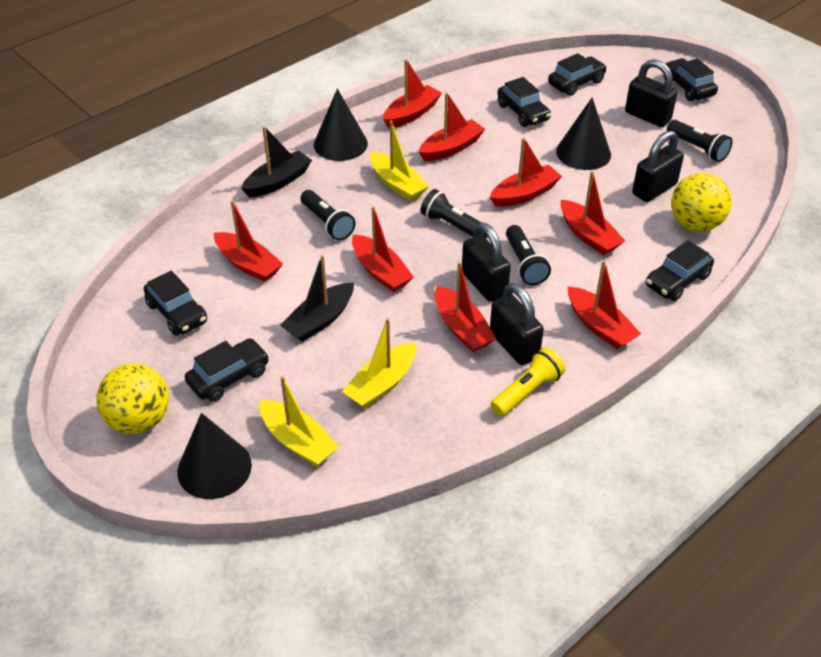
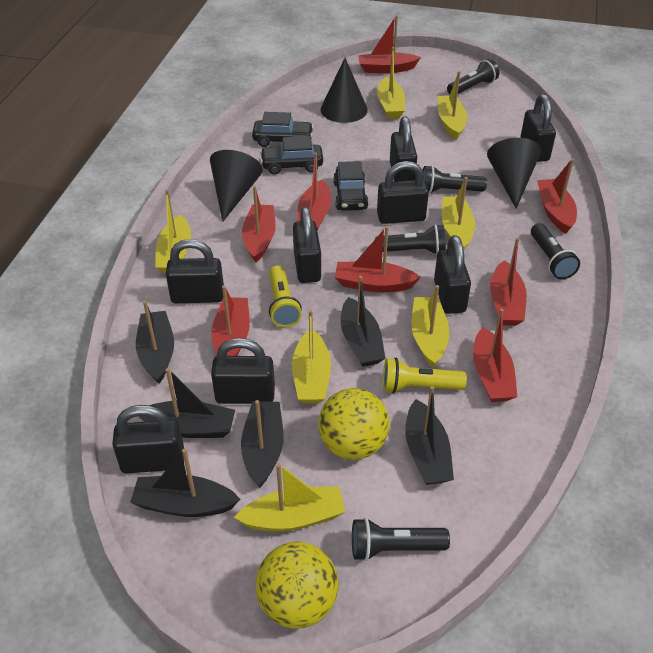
black boat: [241,126,312,197] [280,255,354,342] = 2 -> [130,449,240,517] [136,301,174,384] [139,368,235,438] [241,400,283,487] [341,276,385,367] [405,386,454,485] = 6
black car: [143,270,207,335] [185,338,269,402] [497,77,551,127] [548,53,607,96] [646,240,714,301] [663,58,718,101] = 6 -> [252,112,314,147] [260,136,323,175] [333,161,368,211] = 3
black flashlight: [300,190,355,241] [421,189,487,238] [506,225,551,285] [667,120,733,162] = 4 -> [352,518,450,561] [375,224,446,255] [423,165,487,194] [447,59,499,94] [531,223,580,280] = 5
black padlock: [462,222,511,302] [490,283,544,365] [625,59,678,127] [632,130,684,202] = 4 -> [112,405,184,474] [166,239,224,303] [211,338,275,404] [293,207,321,283] [377,161,429,224] [390,117,417,182] [434,235,471,314] [520,94,556,162] = 8
yellow boat: [259,376,339,467] [342,318,416,409] [370,121,429,201] = 3 -> [155,190,191,274] [234,463,345,532] [292,310,331,403] [377,47,405,119] [411,285,449,368] [438,71,467,140] [441,177,475,249] = 7
yellow flashlight: [490,347,565,416] = 1 -> [269,265,302,327] [383,358,467,393] = 2

